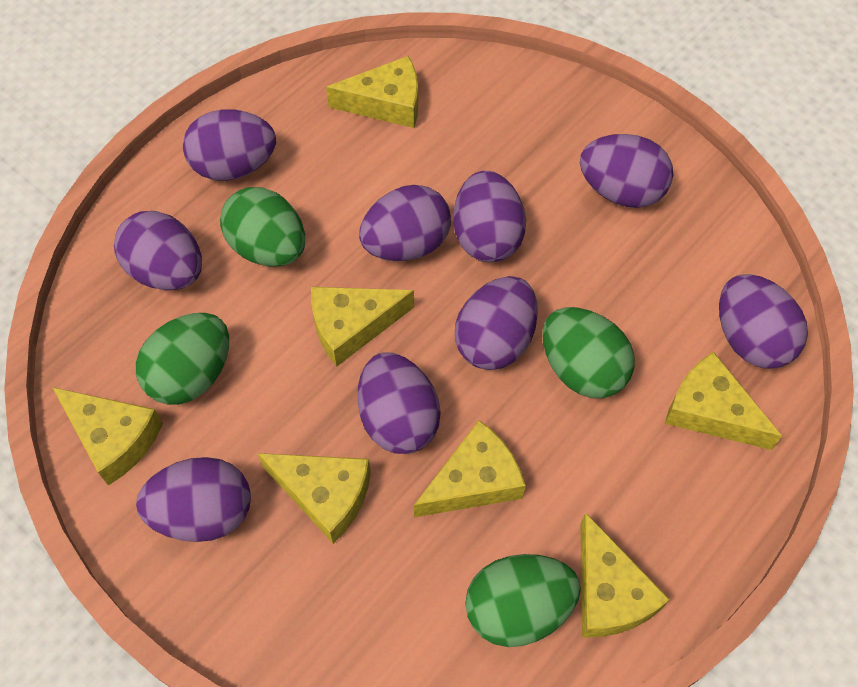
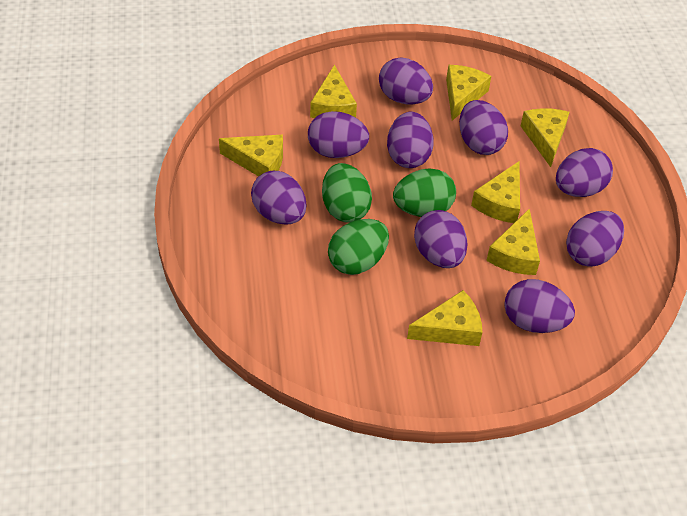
green egg: [136,313,229,405] [220,187,305,266] [465,554,581,647] [542,307,635,398] = 4 -> [322,163,372,223] [328,219,389,275] [393,168,456,217] = 3

